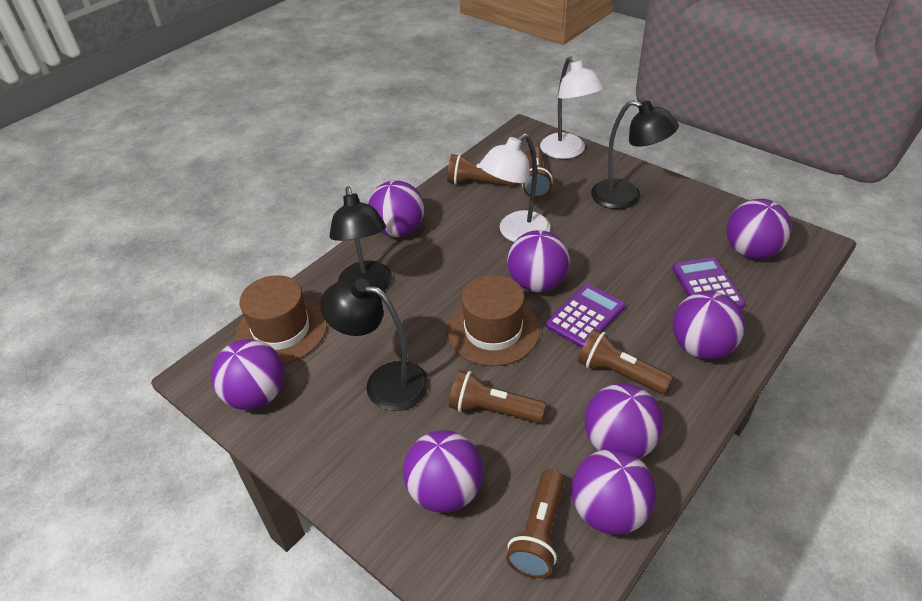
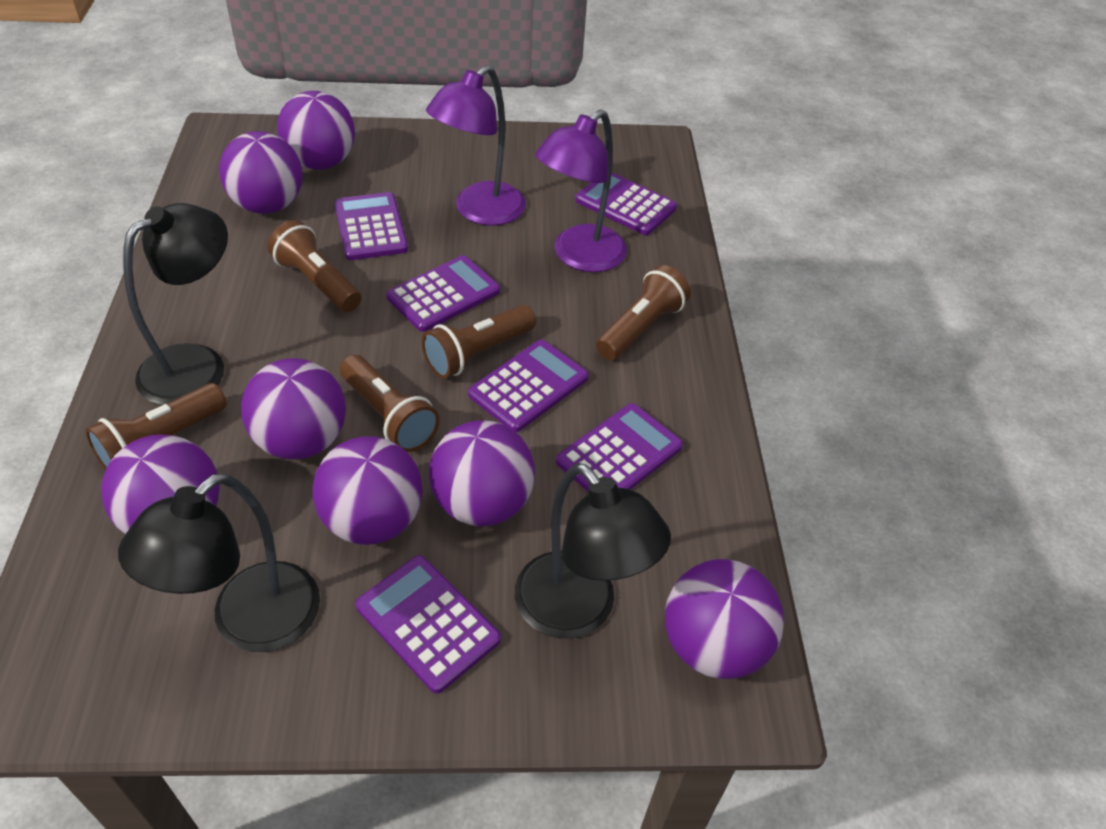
brown hat: [235,275,327,364] [447,275,540,366] = 2 -> none = 0
purple ball: [211,339,284,410] [368,180,424,237] [403,430,483,513] [507,230,570,292] [571,449,657,535] [585,383,663,459] [673,291,745,359] [727,199,792,259] = 8 -> [101,434,220,534] [219,131,303,214] [241,358,346,459] [277,91,355,170] [313,436,423,545] [429,420,535,526] [665,559,784,679] = 7
purple calculator: [546,284,625,348] [672,257,745,309] = 2 -> [335,192,408,260] [355,555,501,694] [386,255,500,332] [468,340,589,432] [556,403,683,492] [575,173,677,235] = 6
purple lamp: none = 0 -> [426,65,526,226] [535,109,627,272] = 2
white lamp: [480,133,550,242] [540,56,604,159] = 2 -> none = 0

